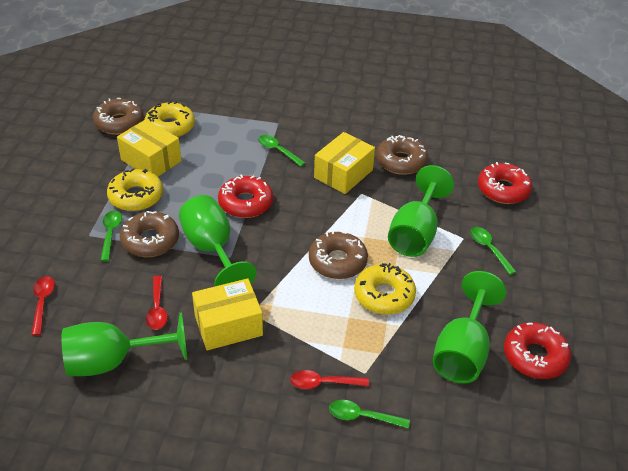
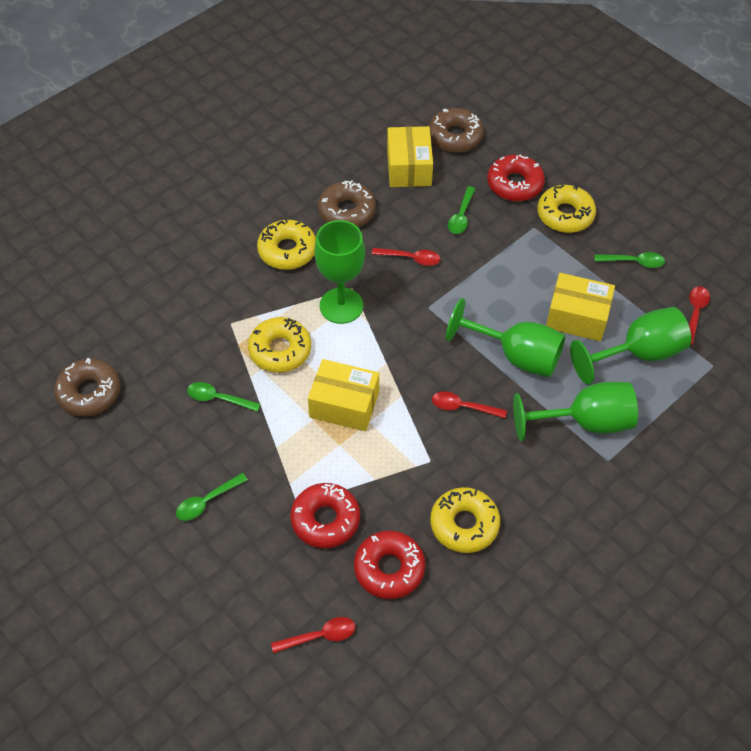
brown donut: [93,98,144,135] [120,211,179,257] [309,230,368,279] [376,135,428,175] = 4 -> [54,358,121,416] [318,180,376,227] [429,108,484,152] = 3
red spoon: [31,276,55,336] [146,276,168,330] [290,370,369,389] = 3 -> [271,617,355,653] [372,248,440,266] [432,391,507,418] [689,286,710,345] = 4
yellow donut: [107,169,163,211] [145,101,195,137] [354,263,416,315] = 3 -> [248,317,311,373] [257,218,316,270] [430,487,500,553] [537,185,596,233] = 4

